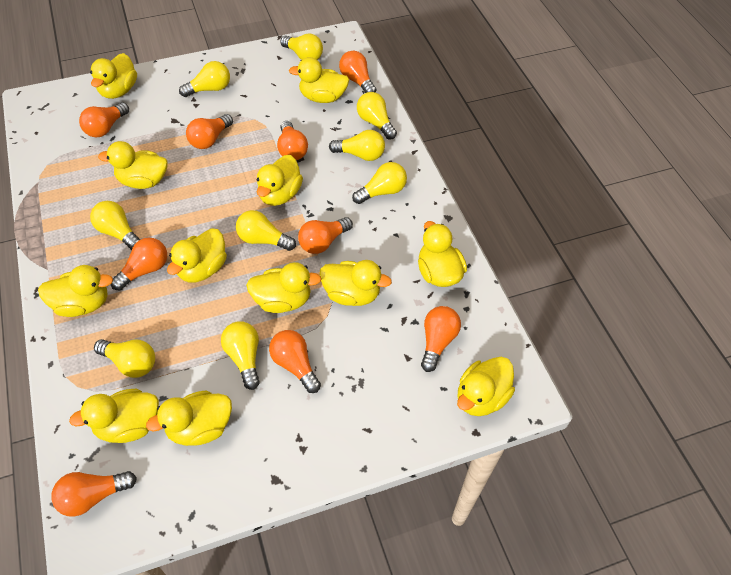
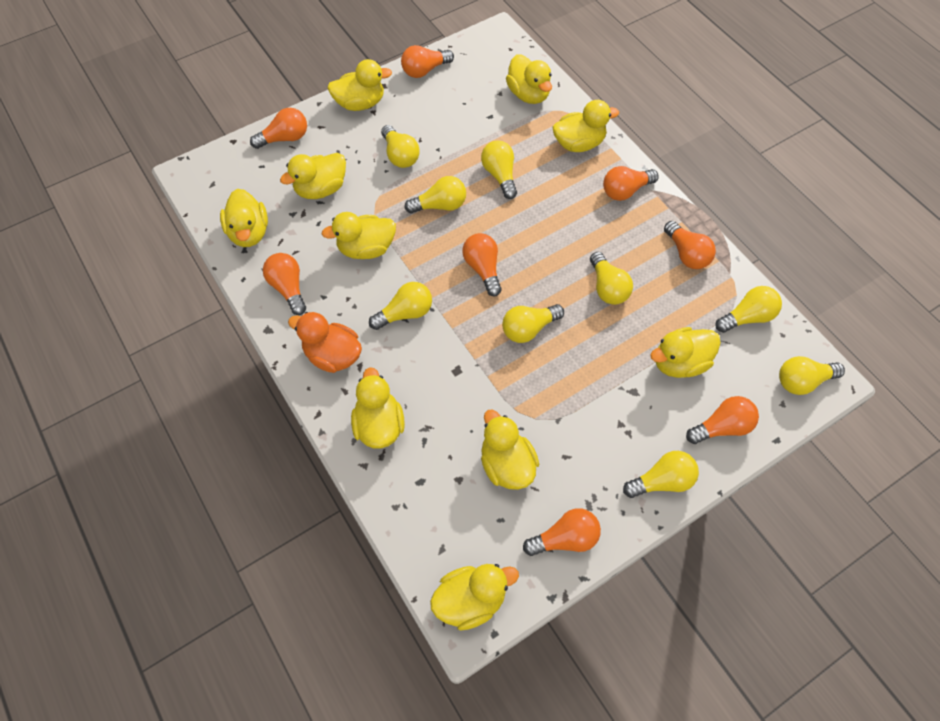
orange duck: none = 0 -> [288,312,362,373] = 1
orange light bulb: [51,471,137,517] [79,102,129,137] [111,238,167,291] [186,114,233,149] [269,330,321,393] [277,121,308,160] [298,217,353,254] [339,51,376,93] [421,306,461,372] = 9 -> [250,108,307,149] [263,253,306,315] [401,45,454,78] [463,233,502,296] [523,508,601,556] [603,166,658,201] [664,221,716,269] [686,396,759,444] = 8
yellow duck: [38,265,113,317] [69,389,159,443] [90,53,137,99] [98,141,168,189] [146,390,232,446] [167,228,227,283] [246,262,321,313] [257,155,303,206] [289,57,349,103] [320,260,392,306] [418,221,467,287] [457,357,515,416] = 12 -> [220,189,268,247] [280,153,346,199] [322,212,396,259] [327,59,392,111] [351,367,405,449] [430,564,519,631] [481,410,539,490] [506,54,552,104] [553,100,619,152] [650,327,721,378] = 10

